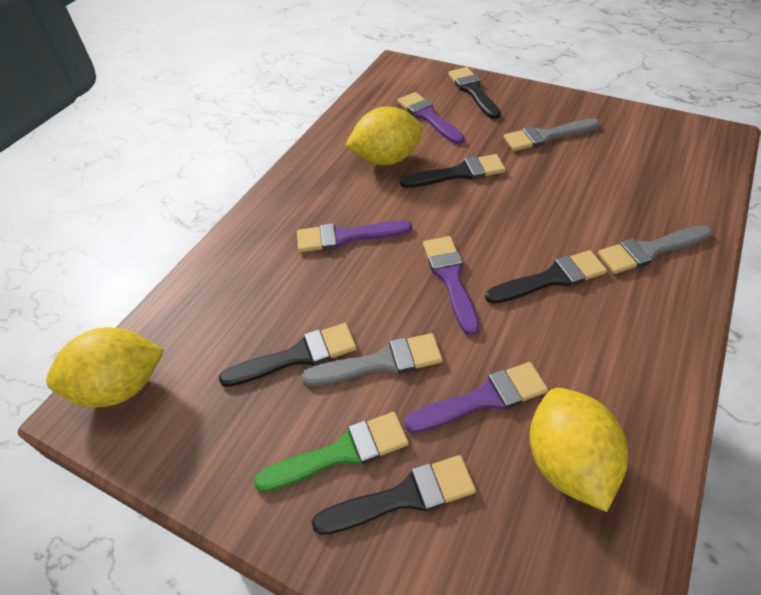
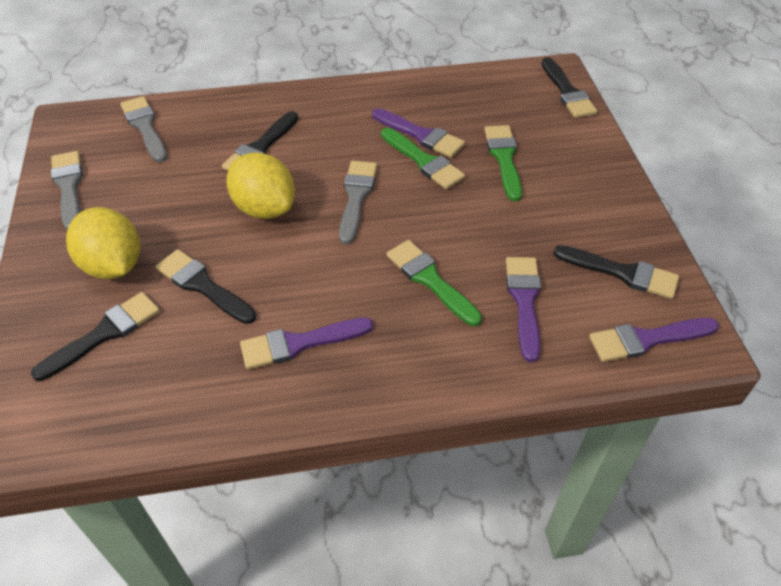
green brush: [253,412,409,492] = 1 -> [381,127,465,189] [386,240,482,326] [484,125,522,201] = 3
yellow lemon: [46,327,164,408] [345,106,423,165] [530,388,628,512] = 3 -> [66,207,140,279] [226,152,295,219] = 2

